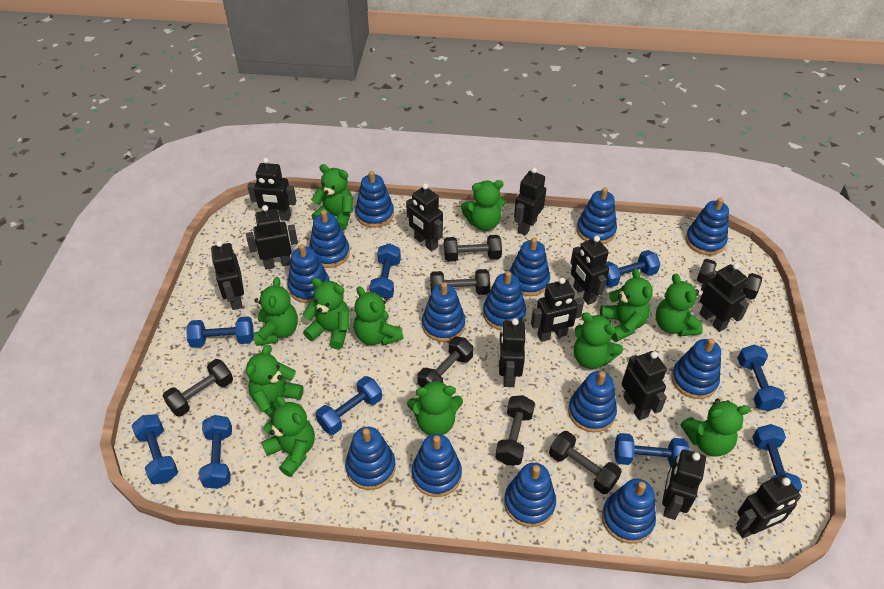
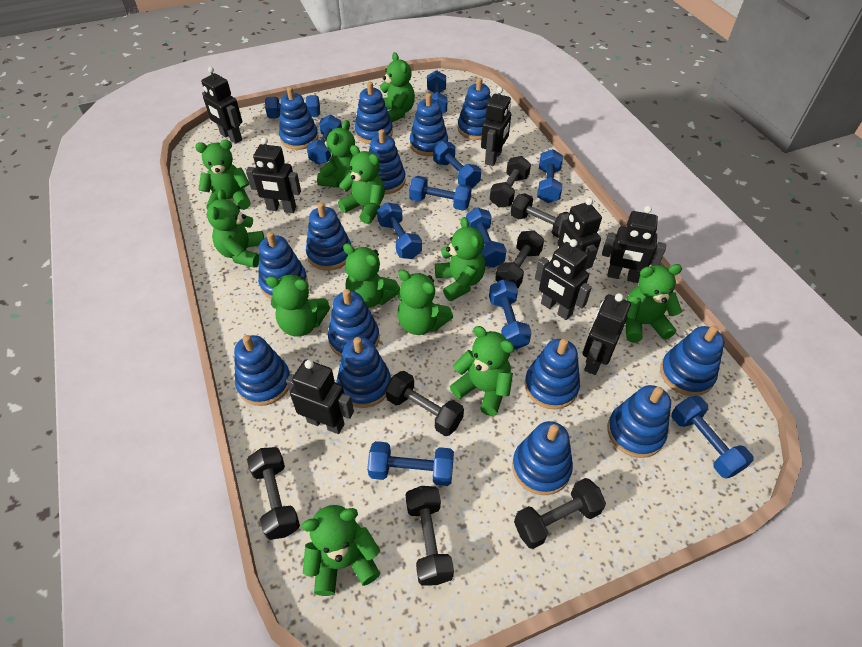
black robot: [211,241,244,310] [246,205,298,270] [247,158,296,221] [406,183,443,251] [499,318,525,387] [514,167,546,236] [531,277,584,342] [570,236,609,305] [622,351,667,420] [662,449,706,520] [699,263,749,332] [736,474,801,538] = 12 -> [201,67,242,144] [246,137,301,213] [286,359,354,434] [481,87,511,166] [535,239,592,320] [557,198,602,271] [583,293,631,375] [602,206,666,283] = 8
blue dumbbell: [132,414,178,484] [186,316,254,348] [199,415,232,489] [316,376,382,435] [370,243,401,299] [605,250,660,287] [614,433,689,467] [737,345,786,411] [753,424,802,492] = 9 -> [265,95,320,118] [307,114,342,165] [367,441,454,486] [377,202,422,259] [409,176,472,211] [427,70,447,114] [433,141,481,188] [466,207,507,268] [489,279,531,350] [537,149,563,203] [672,396,754,479] = 11

